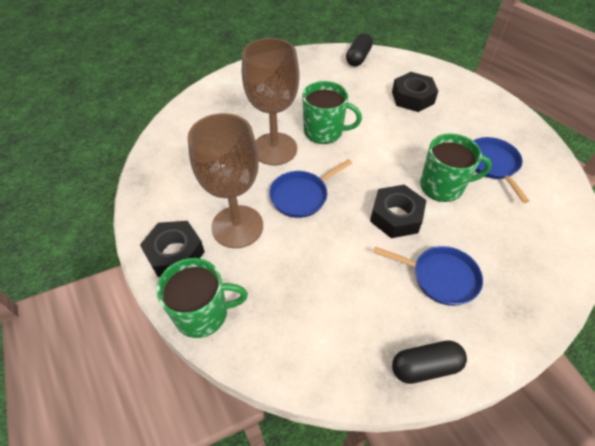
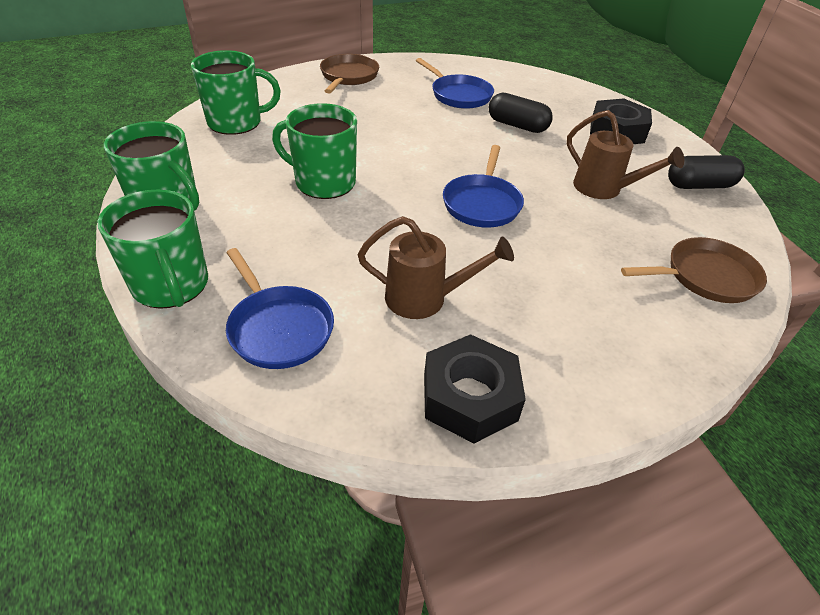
black nut: [140,221,205,277] [370,185,427,238] [392,72,438,112] = 3 -> [424,334,526,443] [590,99,652,144] = 2
brown goblet: [188,113,263,248] [242,38,299,165] = 2 -> none = 0
brown pan: none = 0 -> [320,54,379,94] [621,237,767,303] = 2
brown watering can: none = 0 -> [358,216,514,319] [567,110,684,199] = 2
green mug: [156,258,248,338] [302,81,362,144] [420,133,492,202] = 3 -> [97,190,208,309] [104,121,199,211] [191,50,281,135] [272,103,357,199] = 4

